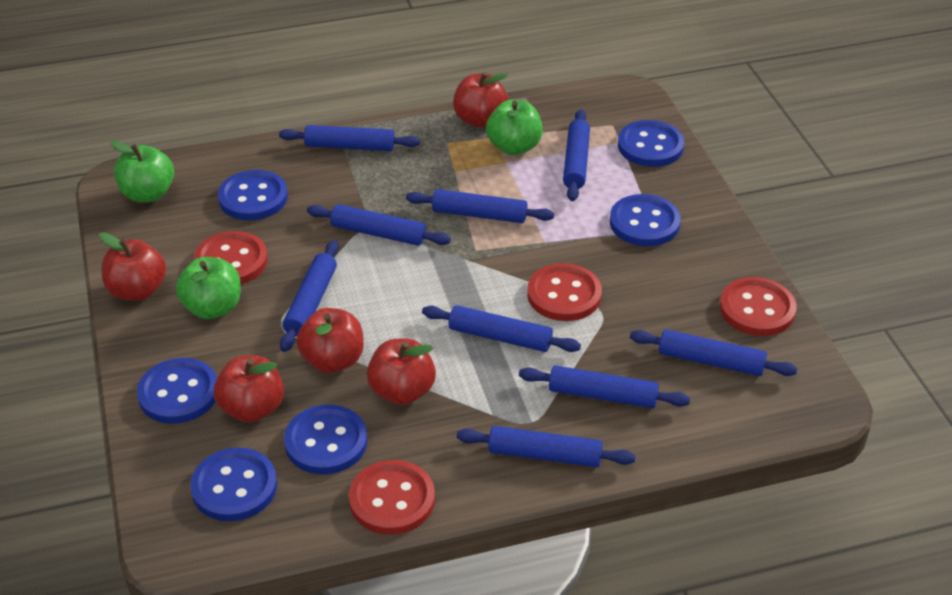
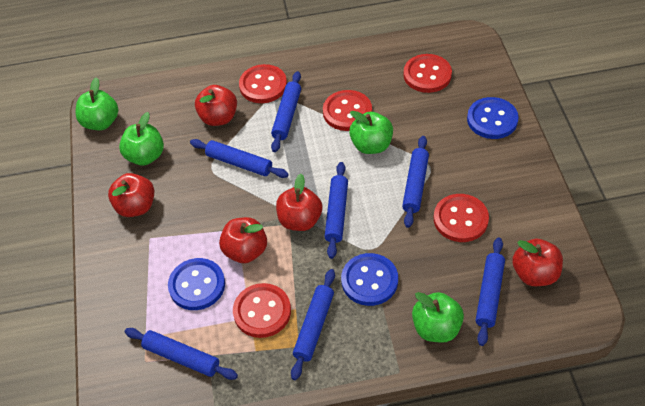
blue button: [137,358,217,424] [190,448,277,521] [218,170,288,220] [284,405,367,474] [610,194,681,246] [618,120,684,167] = 6 -> [168,258,225,310] [341,253,398,306] [467,97,519,139] = 3
blue rolling pin: [279,125,420,151] [280,240,339,352] [307,204,451,246] [406,189,554,223] [422,305,581,352] [457,426,635,467] [519,365,690,408] [563,109,590,201] [630,329,797,376] = 9 -> [125,328,238,380] [190,139,289,178] [271,71,301,152] [291,269,335,380] [324,162,348,259] [402,136,429,228] [476,237,505,346] = 7
green apple: [110,141,174,203] [176,257,241,319] [486,100,543,155] = 3 -> [76,77,118,130] [119,112,164,166] [349,111,393,154] [412,292,464,343] = 4
red button: [194,231,268,284] [349,460,435,535] [527,263,602,321] [720,277,797,336] = 4 -> [233,283,291,338] [239,64,287,103] [323,90,372,131] [404,54,452,93] [434,194,489,242] = 5

